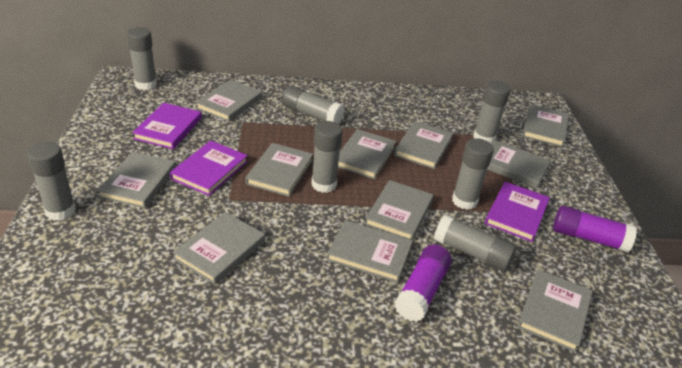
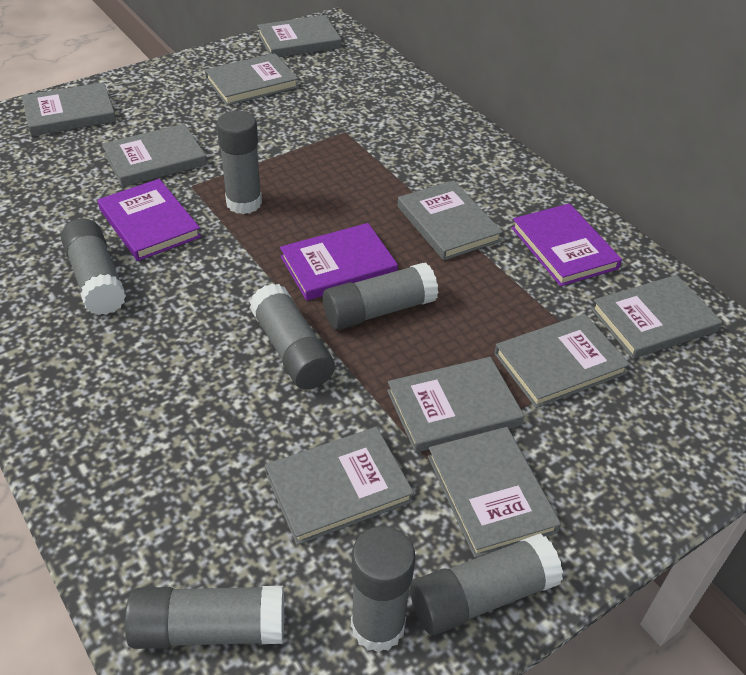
grey book: [97,152,176,208] [173,212,265,285] [196,80,262,122] [245,143,313,197] [327,220,413,283] [338,129,396,179] [365,180,434,240] [394,121,453,169] [487,140,551,189] [518,269,593,352] [522,104,569,147] = 11 -> [22,82,116,136] [102,124,207,187] [205,53,298,106] [257,15,341,57] [265,427,414,545] [387,357,524,453] [397,180,503,260] [428,427,561,558] [494,314,630,408] [591,275,722,359] = 10
purple glue stick: [395,244,452,322] [553,205,637,252] = 2 -> none = 0

